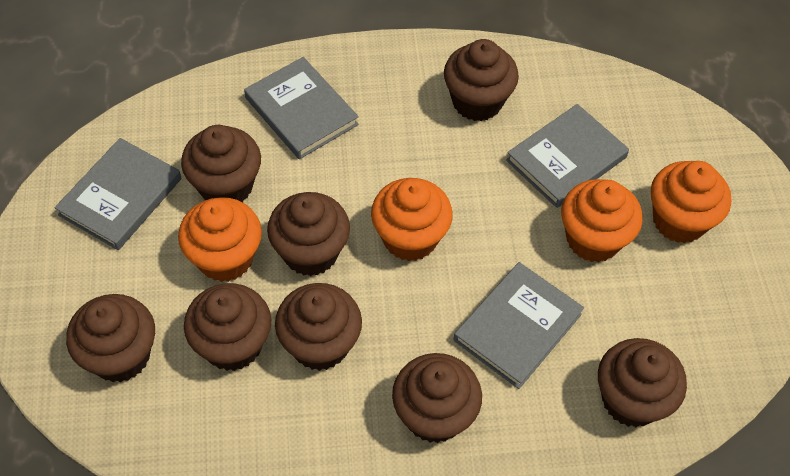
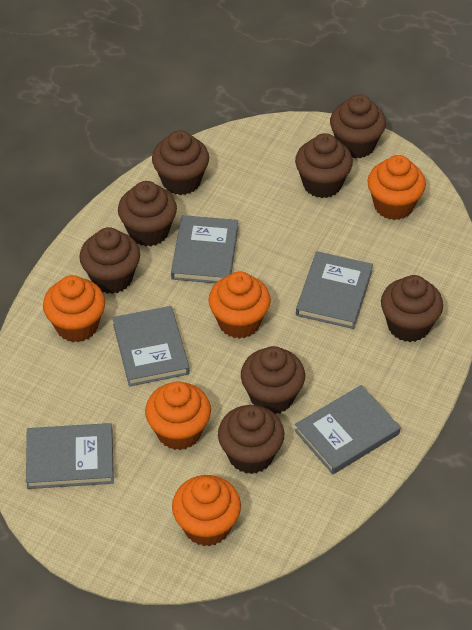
grey book: [55,138,181,250] [244,57,359,159] [453,262,584,389] [506,104,629,208] = 4 -> [26,423,114,489] [112,306,190,386] [171,215,238,283] [295,385,400,474] [296,251,373,329] = 5
orange cupcake: [178,197,262,282] [371,178,453,261] [561,179,643,262] [651,161,731,243] = 4 -> [43,275,105,342] [145,382,211,450] [172,475,241,546] [208,271,271,339] [367,155,426,220] = 5

